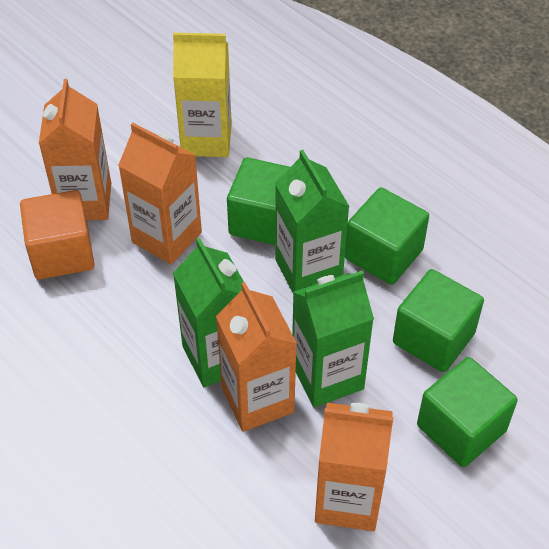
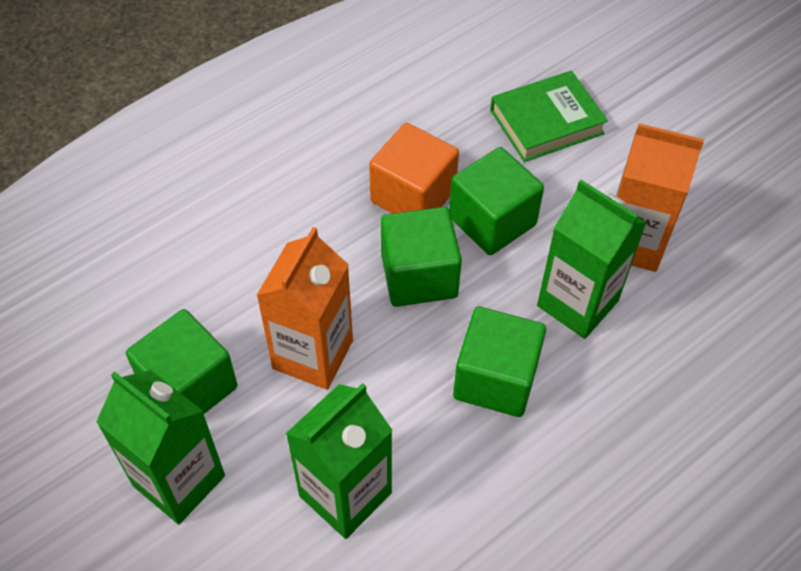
green book: none = 0 -> [490,71,608,162] = 1
orange carton: [39,79,111,220] [118,123,202,264] [216,282,297,432] [315,403,393,531] = 4 -> [256,227,353,390] [616,123,704,272] = 2
yellow carton: [173,32,232,157] = 1 -> none = 0

